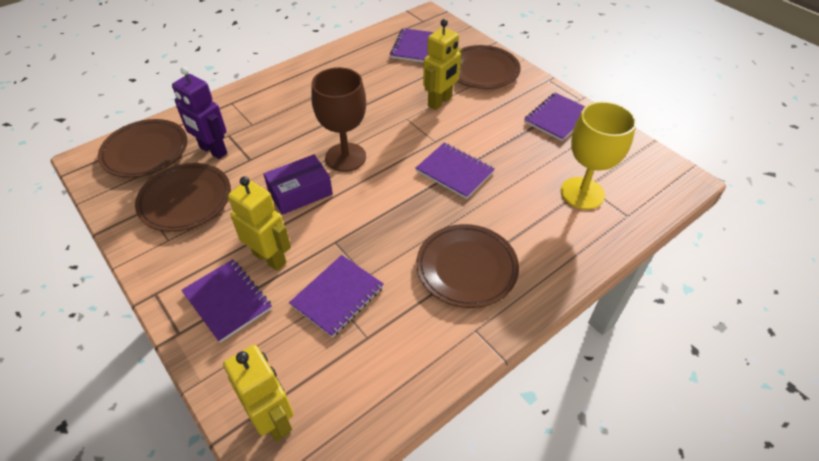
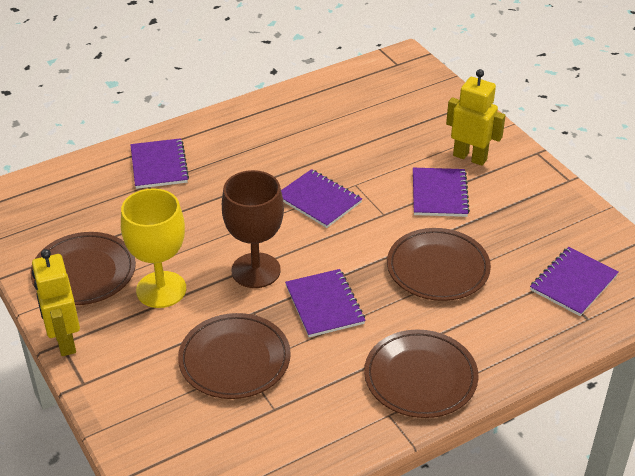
purple box: [264,154,333,215] = 1 -> none = 0
purple robot: [172,67,227,159] = 1 -> none = 0
yellow robot: [223,345,293,442] [228,176,291,271] [423,19,462,110] = 3 -> [32,249,80,356] [446,69,506,166] = 2

